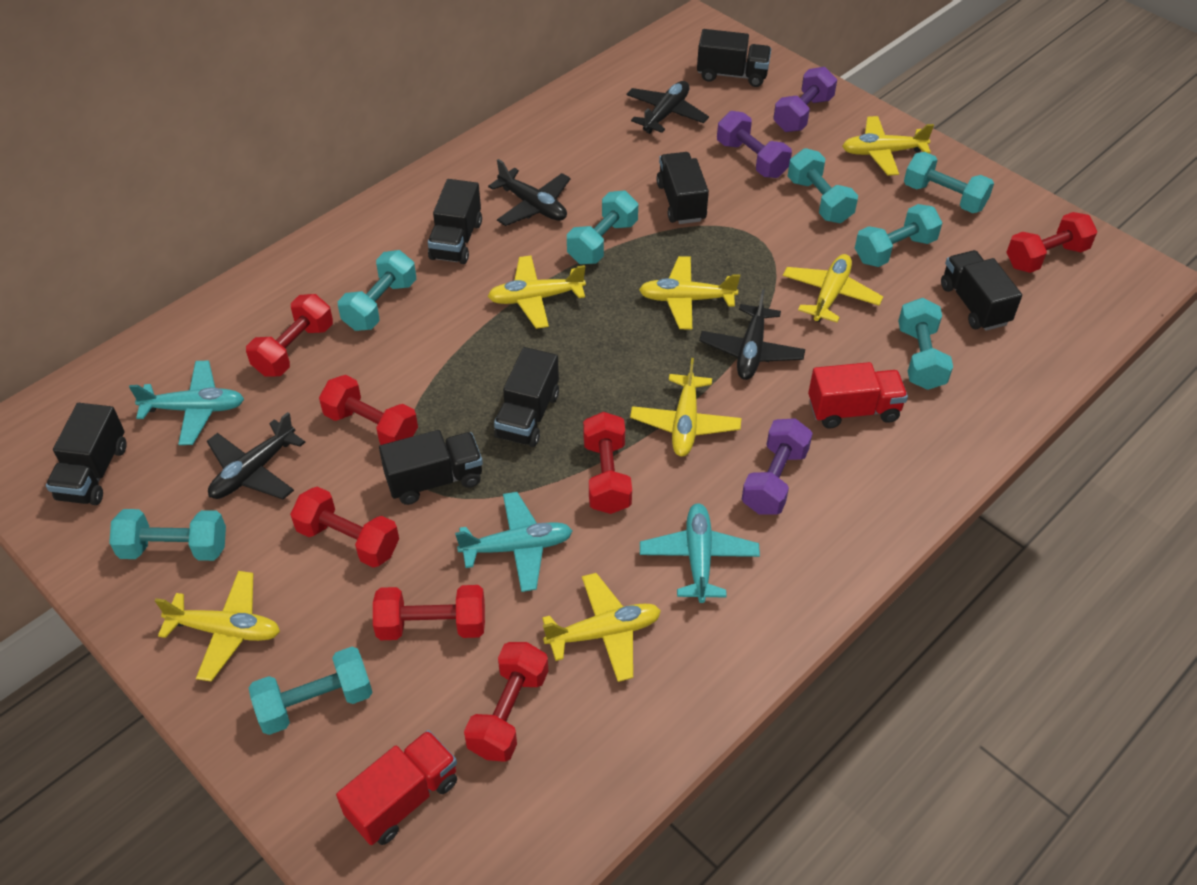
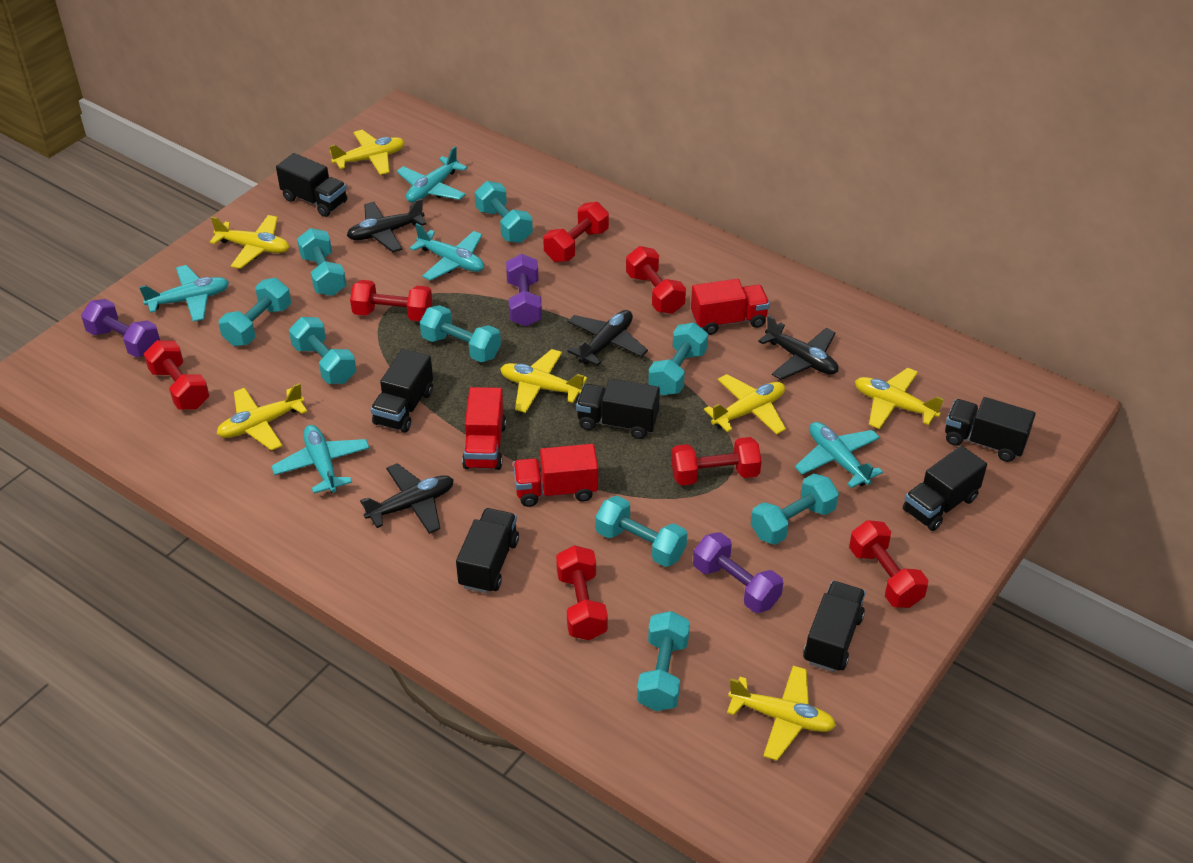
red truck: [336,730,457,845] [808,362,908,428] = 2 -> [462,387,506,470] [513,444,598,507] [691,279,770,335] = 3
turquoise dumbbell: [109,509,226,561] [249,647,373,735] [338,250,416,331] [567,190,638,264] [788,148,858,223] [855,204,943,267] [898,298,953,390] [904,152,994,213] = 8 -> [219,278,291,346] [289,317,356,384] [297,228,346,296] [420,305,501,362] [475,181,533,243] [595,496,687,567] [637,611,690,711] [648,323,708,395] [751,473,839,545] = 9
turquoise plane: [129,360,244,445] [455,492,573,592] [640,503,760,603] = 3 -> [139,265,229,322] [271,425,370,494] [397,146,468,203] [410,223,484,281] [795,422,883,488] = 5

